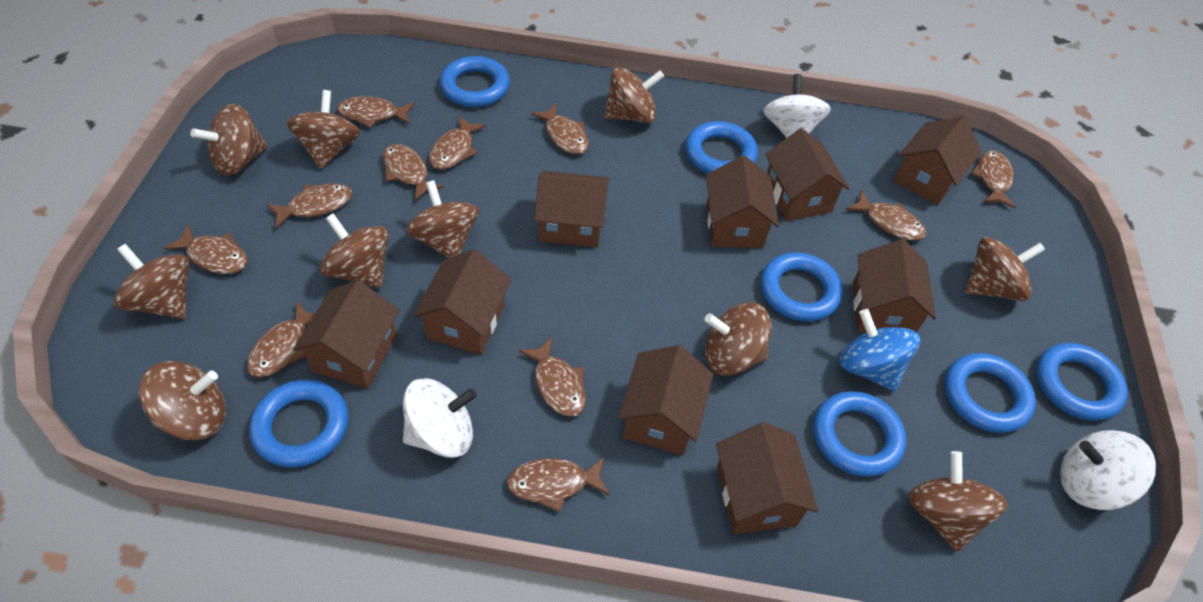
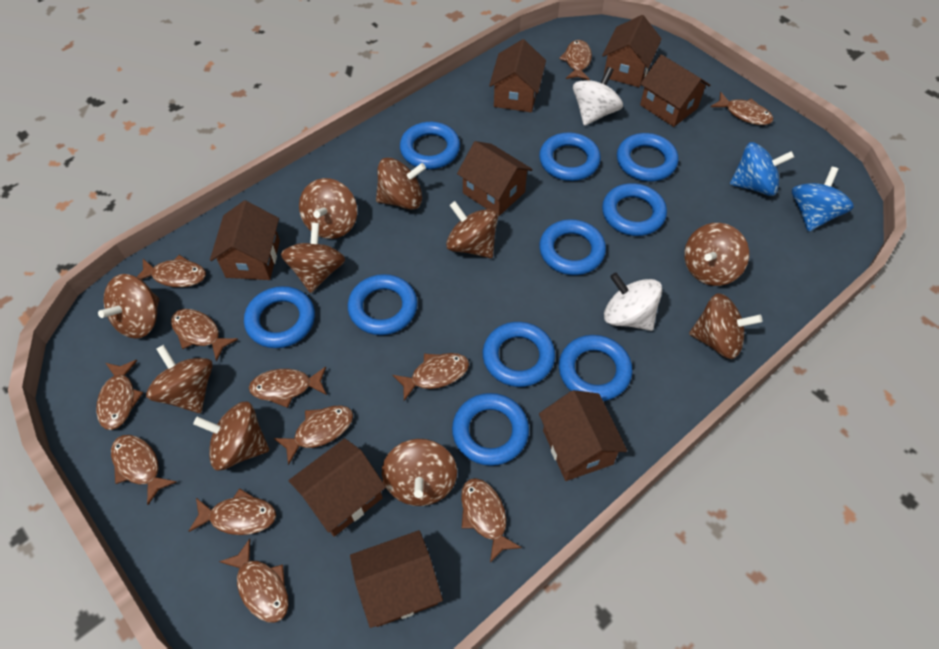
blue ring: [249,379,349,468] [440,56,510,107] [686,121,758,174] [761,252,843,322] [813,391,906,477] [945,353,1036,433] [1036,343,1128,421] = 7 -> [244,286,315,348] [348,274,418,335] [400,122,460,169] [452,393,529,466] [483,322,555,387] [539,132,601,181] [539,219,606,275] [559,335,632,401] [602,183,667,236] [617,133,679,181] = 10
blue spinning top: [839,309,920,392] = 1 -> [730,142,794,196] [792,167,854,232] = 2
brown fish: [163,225,247,274] [247,302,315,378] [266,183,352,229] [337,96,415,128] [383,144,444,201] [429,116,486,170] [507,457,610,512] [519,337,586,417] [531,103,589,154] [846,190,926,241] [971,150,1016,208] = 11 -> [96,360,143,430] [111,435,177,505] [137,255,206,287] [171,309,238,361] [188,488,276,535] [219,539,289,622] [249,367,327,408] [274,405,353,465] [392,353,469,401] [461,478,522,563] [559,40,592,80] [711,92,773,125] = 12
brown house: [293,280,399,389] [413,249,511,355] [534,171,609,247] [618,345,713,455] [706,155,779,248] [716,422,819,534] [765,128,850,221] [853,239,936,333] [894,116,982,205] = 9 -> [210,200,280,280] [289,438,386,537] [350,530,443,628] [457,141,533,216] [489,39,546,112] [539,390,627,481] [602,15,662,87] [640,54,710,127] = 8
white spinning top: [403,378,477,458] [763,74,831,138] [1060,430,1156,510] = 3 -> [573,67,623,126] [604,273,662,331] = 2

